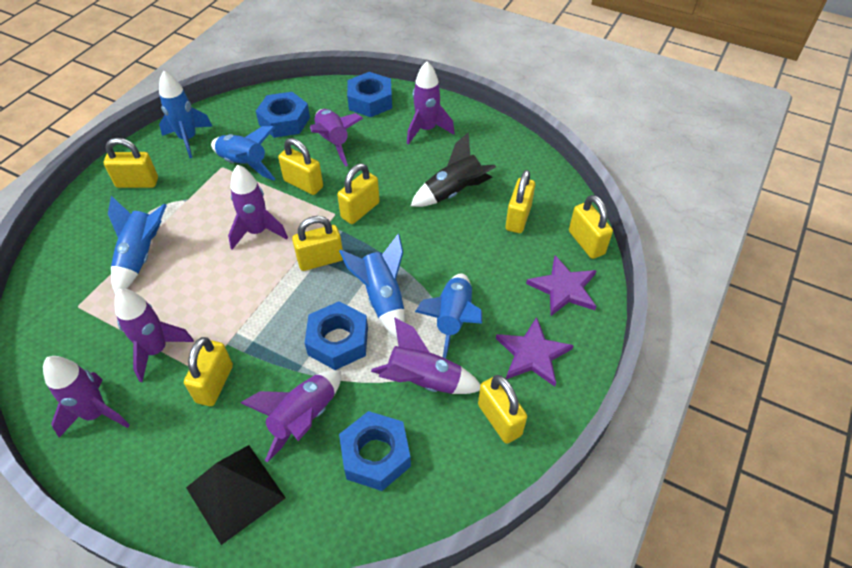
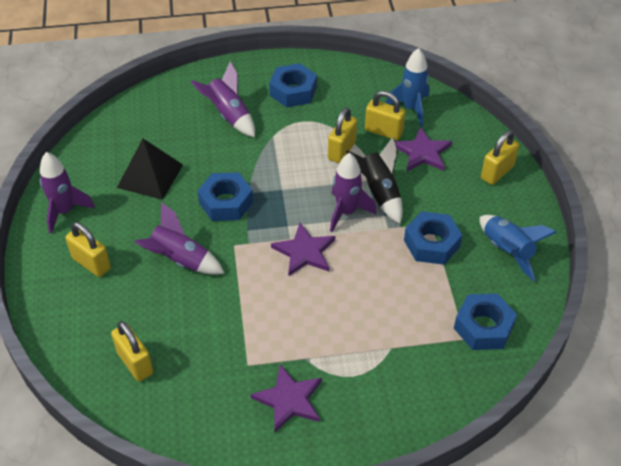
blue rocket: [108,196,167,295] [159,70,213,158] [211,126,275,181] [339,234,405,338] [415,274,482,359] = 5 -> [386,48,430,127] [480,215,557,281] = 2
purple rocket: [43,356,130,438] [114,289,194,382] [228,165,288,250] [241,370,341,463] [310,109,364,166] [371,317,480,394] [407,61,455,145] = 7 -> [40,152,95,234] [134,202,225,275] [191,61,255,137] [330,153,376,232] = 4
purple star: [496,317,574,386] [526,256,597,316] = 2 -> [250,364,322,432] [271,223,335,276] [395,127,452,171] = 3
yellow padlock: [104,138,158,188] [184,337,233,406] [278,138,323,195] [292,216,343,271] [337,163,380,224] [478,375,527,444] [506,170,535,233] [569,195,613,259] = 8 -> [65,222,111,277] [111,321,153,381] [328,108,357,163] [365,91,405,140] [481,130,519,185] = 5

